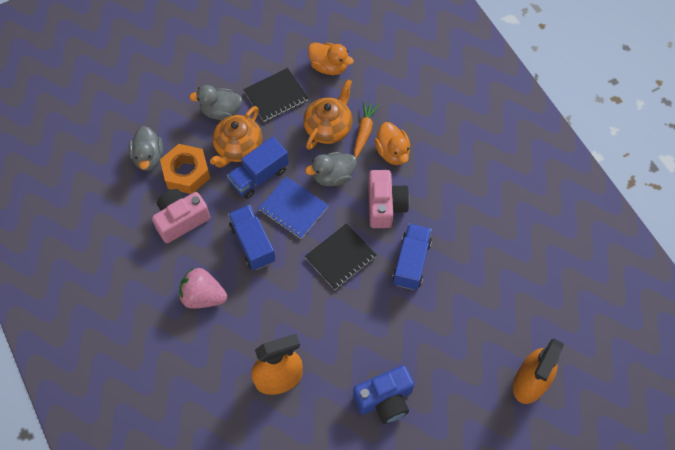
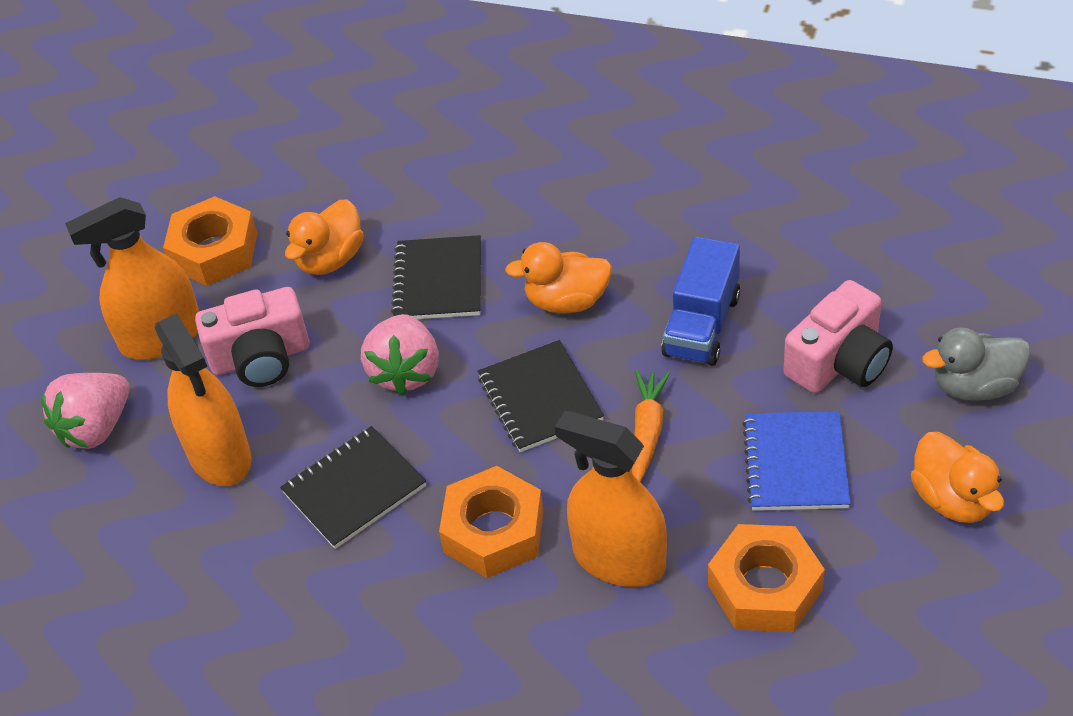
black notebook: [243,68,308,122] [305,223,377,290] = 2 -> [280,426,426,549] [391,235,481,319] [478,340,604,452] = 3
blue camera: [353,365,414,424] = 1 -> none = 0
blue truck: [227,137,289,199] [228,205,275,270] [392,224,432,290] = 3 -> [661,237,740,366] = 1
grey duck: [129,126,163,171] [189,85,242,120] [305,152,357,186] = 3 -> [922,327,1031,401] = 1
orange duck: [308,43,354,75] [374,122,410,165] = 2 -> [285,199,364,275] [505,242,612,313] [911,432,1004,523] = 3
orange nut: [160,144,210,194] = 1 -> [163,196,257,286] [439,466,544,578] [708,524,825,632] = 3
orange spray bottle: [251,334,303,395] [513,339,564,404] = 2 -> [65,197,199,360] [154,313,252,486] [555,411,667,587] = 3
orange teapot: [210,106,262,168] [303,79,352,150] = 2 -> none = 0
pink strawberry: [179,267,227,309] = 1 -> [41,373,129,449] [361,314,439,395] = 2

